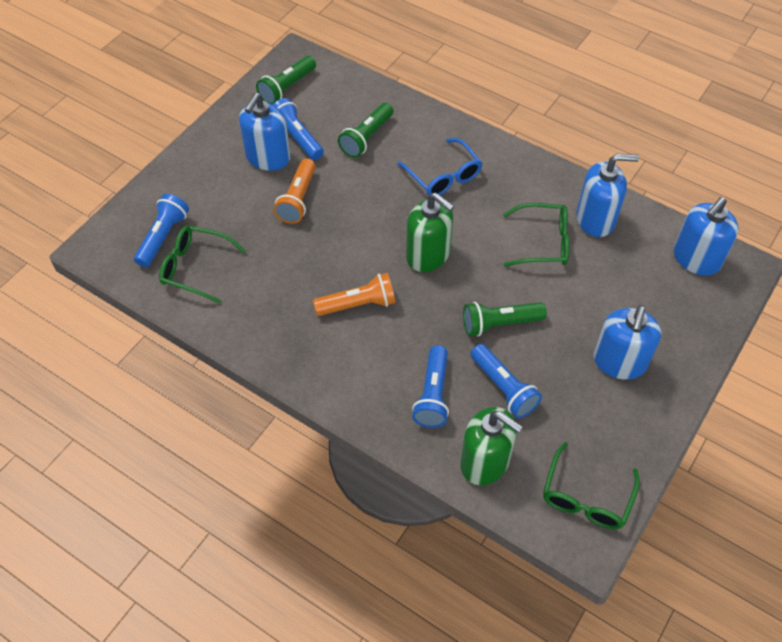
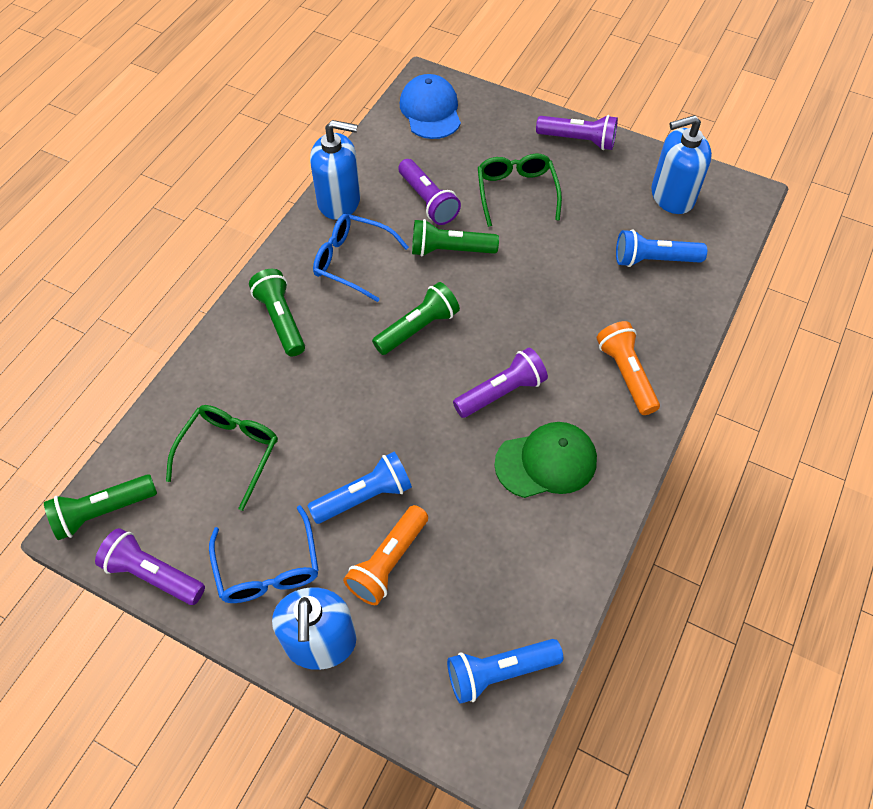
blue cap: none = 0 -> [400,74,461,139] = 1
blue flashlight: [134,194,189,267] [273,98,324,160] [412,345,449,428] [471,344,542,418] = 4 -> [307,452,412,524] [447,639,563,704] [616,229,707,267] = 3
blue glasses: [397,138,482,195] = 1 -> [209,505,319,603] [313,214,409,302] = 2
blue soap dispenser: [239,93,291,171] [576,154,639,237] [594,305,661,380] [674,197,739,276] = 4 -> [272,587,356,670] [310,120,360,220] [651,115,712,214] = 3
green cap: none = 0 -> [494,422,597,498] = 1
green flashlight: [256,56,316,105] [338,103,393,158] [463,302,547,336] = 3 -> [44,474,157,540] [249,269,305,357] [372,282,460,355] [412,219,499,257] = 4
green glasses: [159,226,246,304] [503,203,569,267] [543,442,640,529] = 3 -> [166,405,278,511] [478,154,562,227] = 2
green soap dispenser: [406,192,454,272] [460,407,523,485] = 2 -> none = 0
purple flashlight: none = 0 -> [95,528,205,605] [398,159,461,225] [453,348,548,418] [536,115,618,150] = 4

